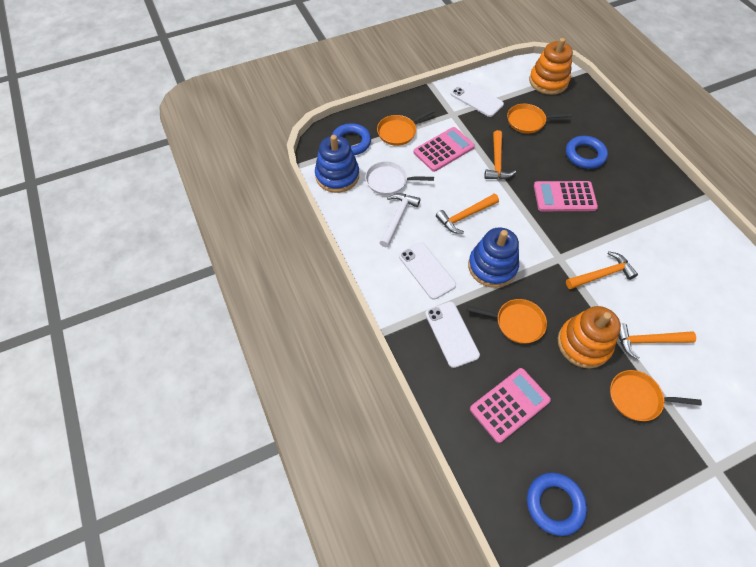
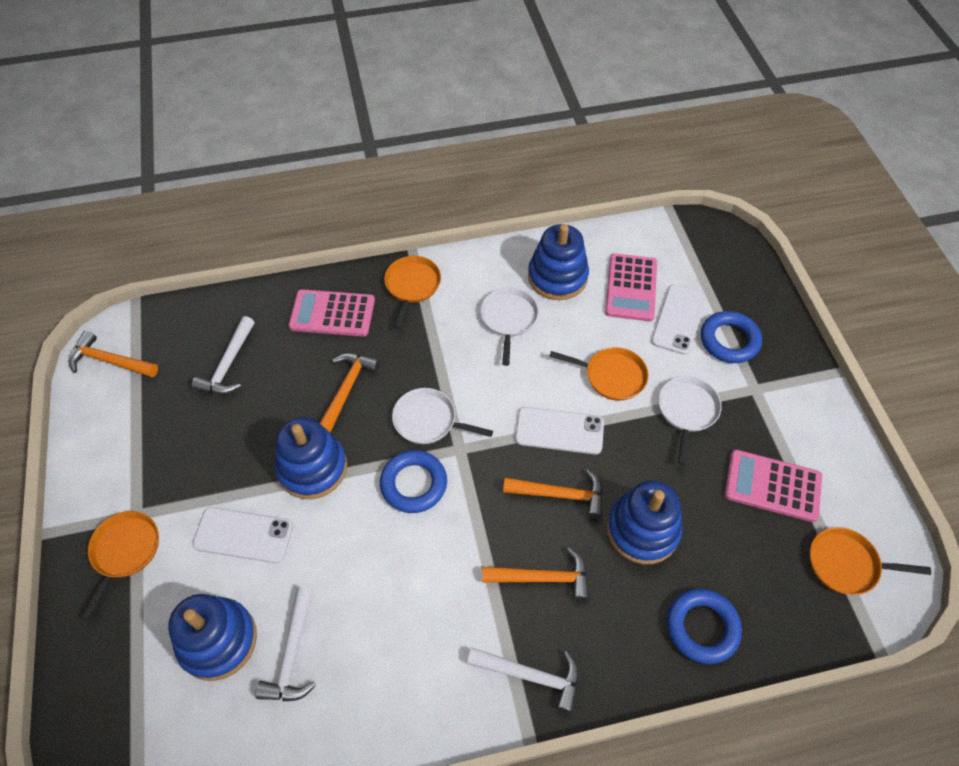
blue stacking toy: [315,135,359,193] [468,227,519,288] = 2 -> [168,594,257,681] [275,417,347,499] [528,224,589,300] [607,480,682,564] = 4
orange stacking toy: [529,38,573,95] [558,306,621,368] = 2 -> none = 0
white hammer: [379,193,421,247] = 1 -> [192,316,255,394] [255,587,316,702] [467,647,579,713] = 3
white pan: [365,161,434,195] = 1 -> [392,388,493,444] [480,288,539,366] [658,376,722,465] = 3

